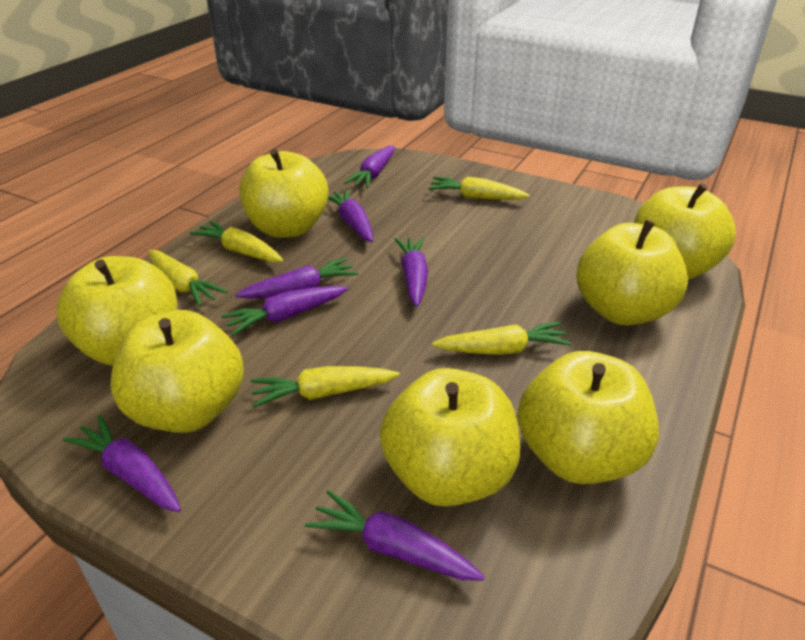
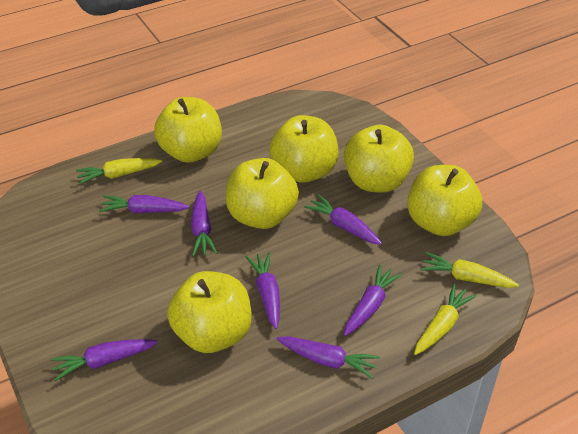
yellow apple: [57,256,177,366] [110,310,244,433] [240,149,329,238] [380,368,520,507] [518,351,659,484] [577,220,688,326] [634,183,736,280] = 7 -> [154,97,222,163] [167,271,252,353] [226,158,299,229] [269,115,339,183] [344,125,414,193] [407,165,482,236] = 6
yellow carrot: [148,250,228,307] [190,220,284,262] [251,366,399,408] [428,177,530,200] [432,322,572,355] = 5 -> [76,158,162,185] [414,284,477,355] [421,252,519,288] = 3

